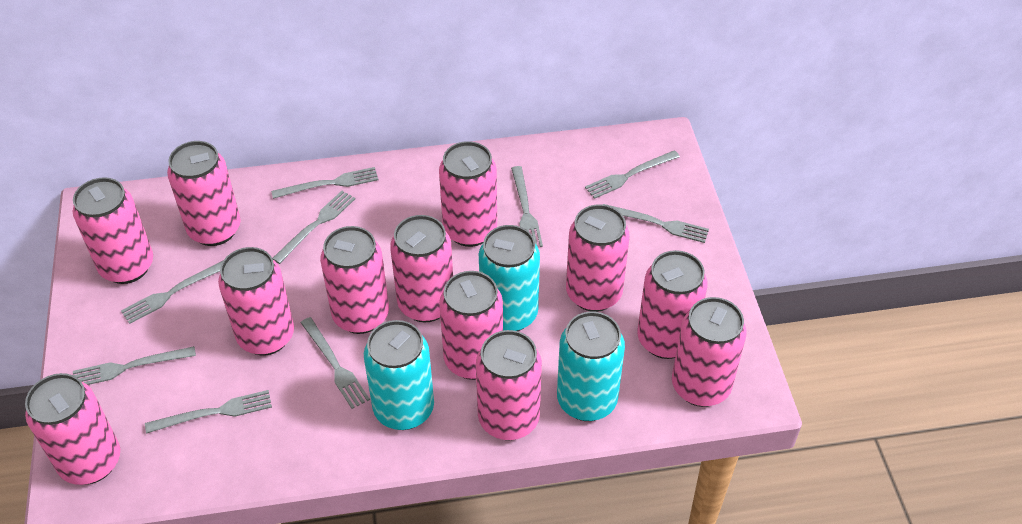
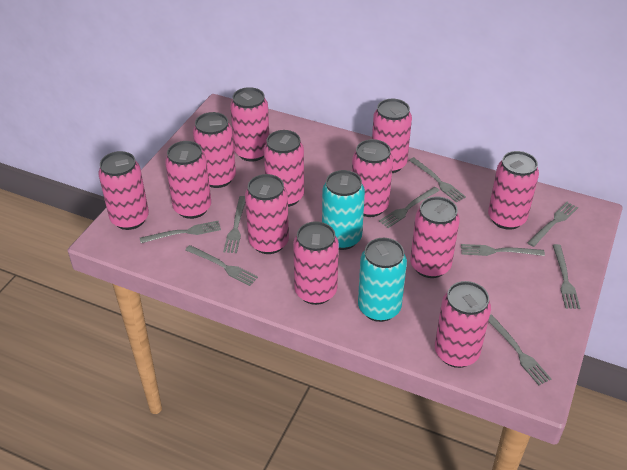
turquoise can: [364,320,434,430] [479,225,540,331] [557,312,625,421] = 3 -> [322,170,365,250] [358,238,407,322] = 2

